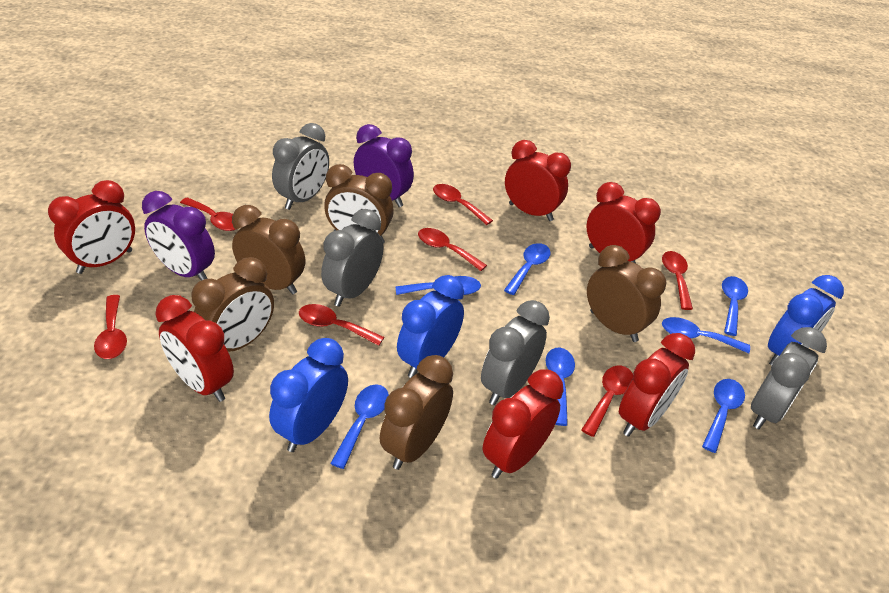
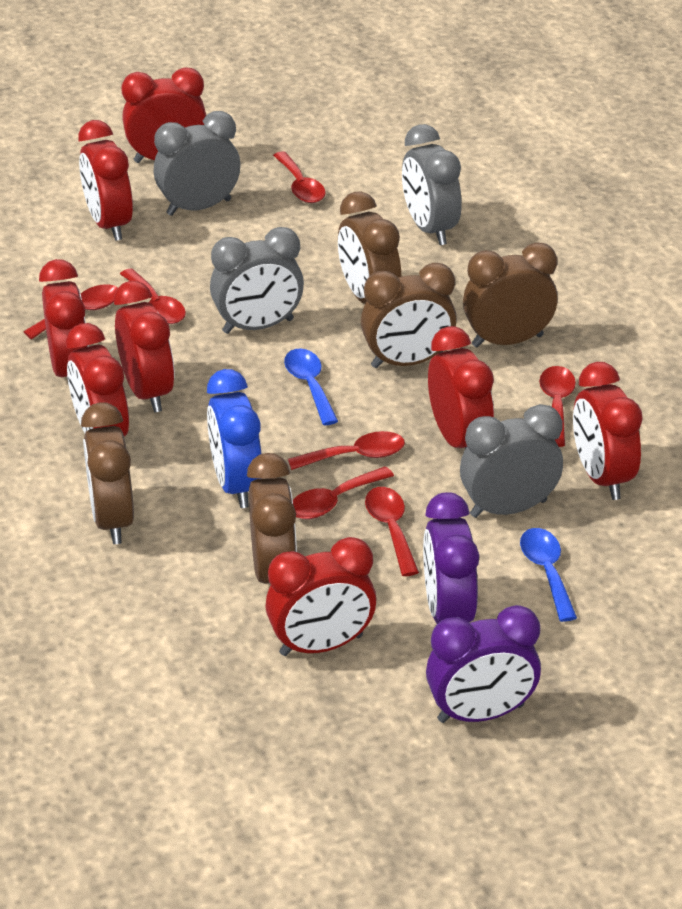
blue clock: [269,338,348,452] [397,275,464,378] [768,275,844,365] = 3 -> [207,369,262,508] = 1
blue spoon: [330,384,389,469] [395,276,481,295] [504,243,551,295] [546,348,575,426] [662,317,750,353] [702,379,745,453] [722,276,748,336] = 7 -> [284,348,338,425] [520,528,577,622] = 2
red clock: [48,180,135,274] [155,295,234,402] [483,369,564,479] [505,140,571,221] [587,182,661,264] [619,333,695,437] = 6 -> [39,259,89,379] [66,323,129,437] [78,120,133,241] [114,281,174,412] [121,67,206,163] [265,537,376,656] [428,326,494,449] [573,362,643,500] = 8

